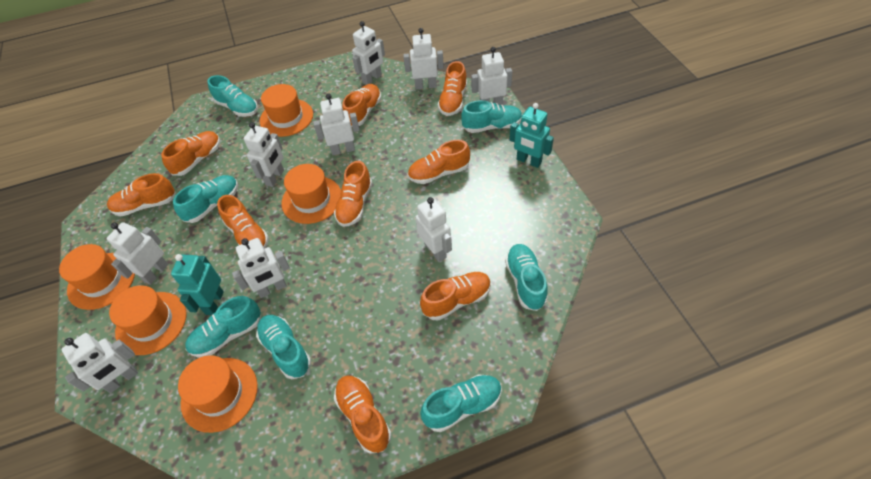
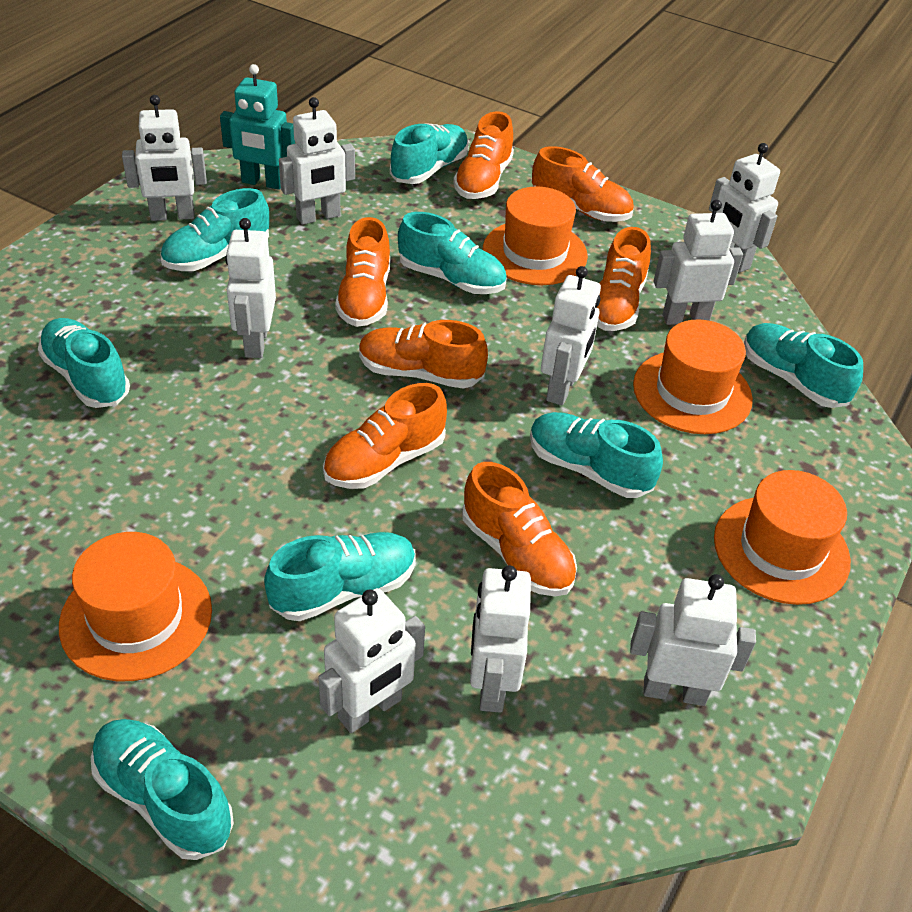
orange hat: [59,244,135,310] [109,285,187,355] [178,355,258,433] [260,84,313,137] [281,164,341,224] = 5 -> [59,532,212,681] [483,186,588,285] [633,319,753,434] [714,470,851,605] = 4
orange shoe: [107,173,176,216] [161,131,220,176] [217,195,269,249] [334,161,372,227] [334,375,391,454] [342,84,381,126] [408,140,470,184] [420,272,491,321] [438,61,467,116] = 9 -> [323,383,447,489] [335,217,390,327] [359,320,488,389] [453,111,514,199] [462,462,577,596] [532,146,634,222] [597,227,651,331] = 7
turquoise robot: [171,254,224,315] [509,103,554,168] = 2 -> [220,64,295,190] = 1
turquoise shoe: [173,175,238,223] [185,296,261,358] [207,75,258,117] [256,315,311,379] [420,374,502,432] [461,100,522,133] [505,244,548,311] = 7 -> [38,318,130,408] [91,719,234,860] [160,188,269,271] [264,532,416,621] [390,123,469,184] [398,212,507,294] [530,412,663,498] [744,323,863,408] = 8

